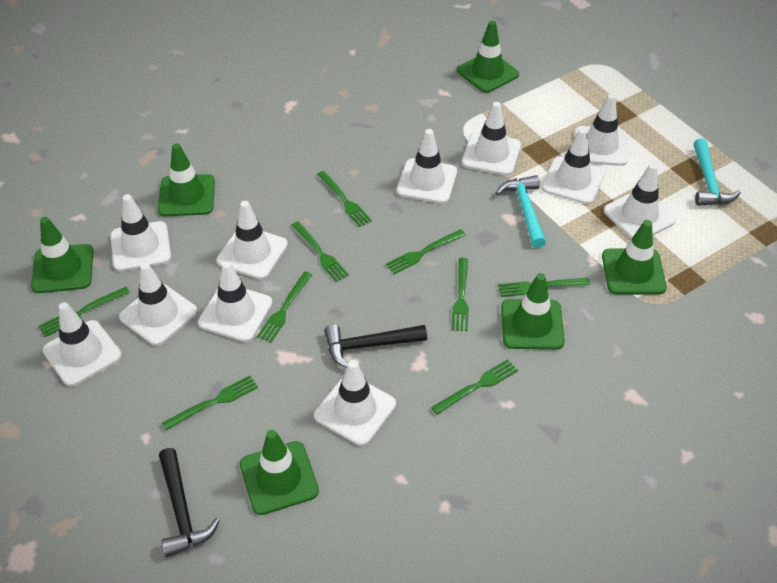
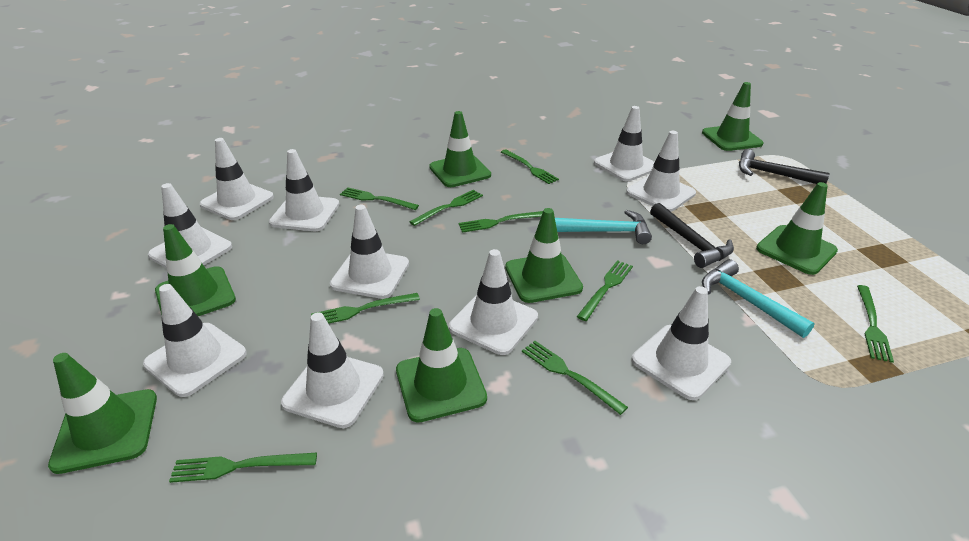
green traffic cone: [31,217,94,293] [158,143,215,216] [240,430,319,515] [457,21,519,93] [501,273,565,350] [602,220,667,294] = 6 -> [48,353,157,474] [155,224,236,316] [396,308,487,423] [429,111,491,187] [505,208,583,303] [702,82,763,151] [756,182,838,275] = 7
white traffic cone: [42,302,122,386] [110,194,171,271] [119,263,198,346] [198,261,273,342] [216,201,288,280] [314,360,396,446] [397,129,457,204] [462,102,521,176] [542,128,605,204] [575,94,628,166] [604,163,676,239] = 11 -> [143,284,247,397] [148,183,232,269] [200,138,274,220] [269,149,340,231] [281,313,384,428] [330,205,409,299] [449,249,538,355] [594,106,655,181] [626,131,696,212] [632,286,731,400] = 10

